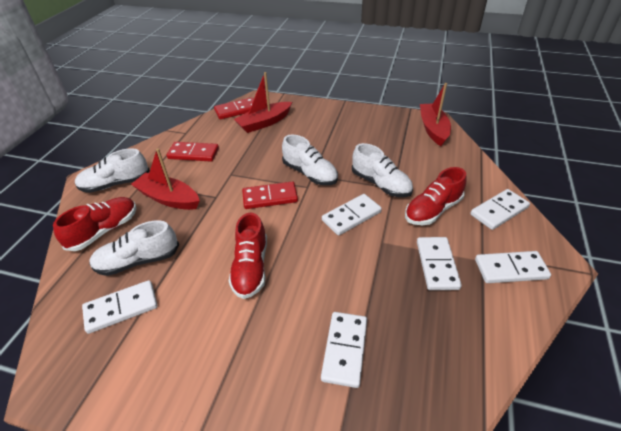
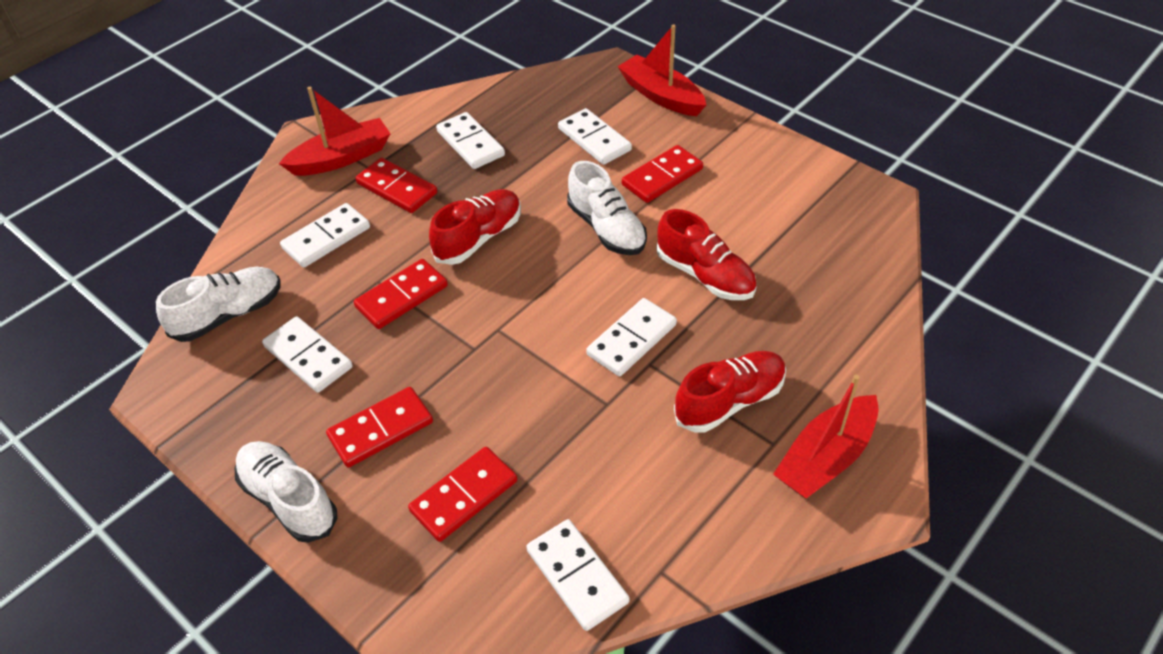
red domino: [166,142,219,162] [214,97,254,120] [242,182,298,209] = 3 -> [326,387,433,468] [354,259,448,329] [355,158,437,213] [408,447,517,542] [622,145,703,203] = 5
white shoe: [75,148,150,193] [89,220,179,276] [282,135,338,185] [352,143,413,197] = 4 -> [156,267,281,342] [235,441,337,543] [567,161,647,255] = 3

